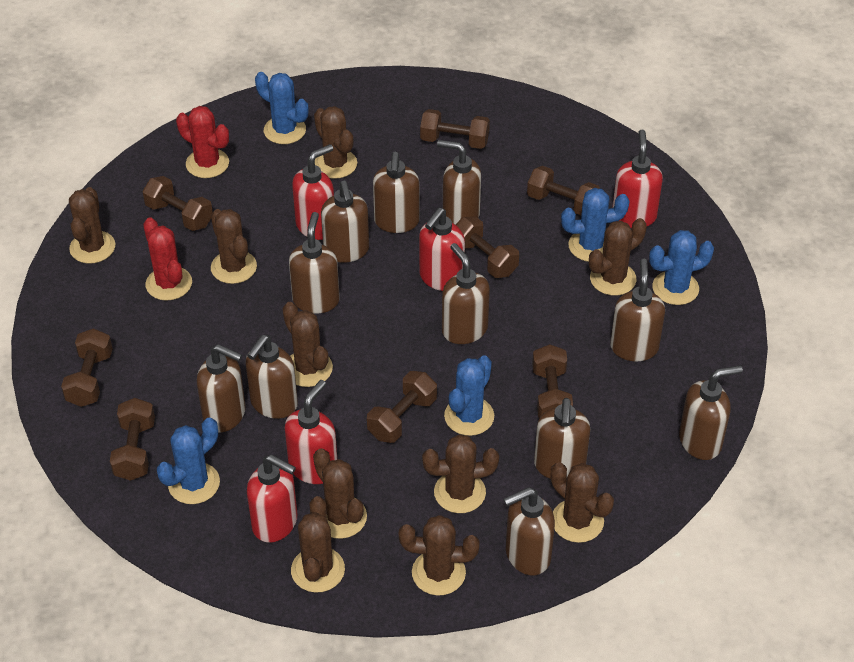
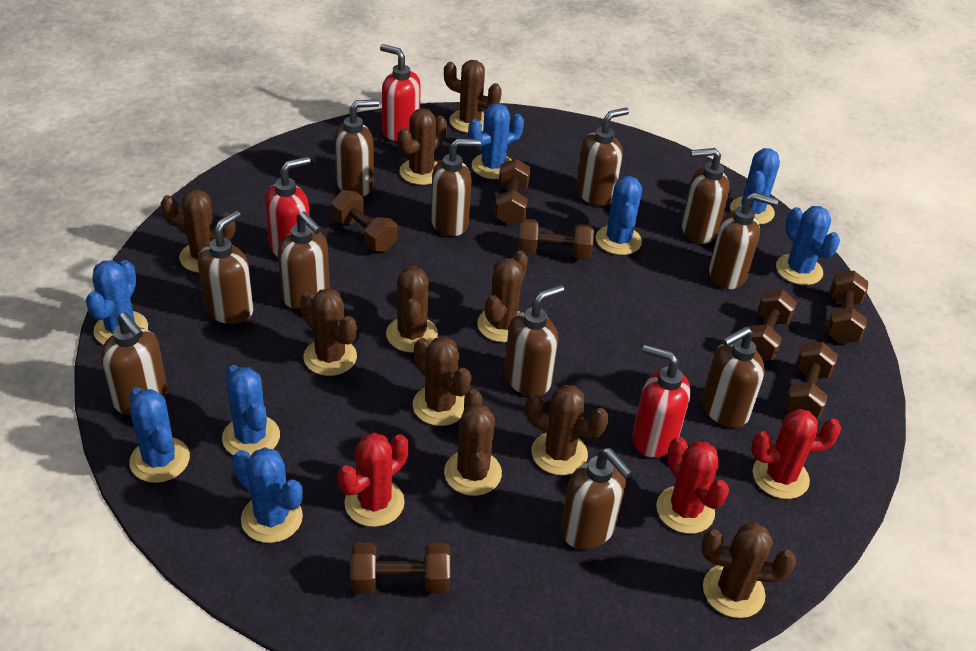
blue cactus: [157,418,220,504] [255,72,308,144] [444,355,494,436] [561,188,630,262] [649,230,714,305] = 5 -> [86,260,148,345] [129,388,190,483] [222,365,280,456] [232,447,303,543] [468,103,524,179] [596,176,642,255] [730,148,780,225] [776,206,840,285] = 8
brown dumbbell: [61,328,113,407] [110,398,155,481] [142,176,213,231] [367,371,437,443] [420,109,490,149] [456,216,519,278] [527,166,600,215] [532,344,573,418] = 8 -> [331,190,397,252] [350,543,450,594] [495,159,530,225] [518,219,594,259] [748,289,797,360] [784,342,838,419] [826,271,868,344] = 7
red cactus: [143,217,192,301] [176,106,229,178] = 2 -> [337,433,409,527] [656,437,729,534] [751,409,841,499] = 3
red soap dispenser: [247,455,297,543] [285,380,337,484] [292,144,334,240] [419,208,465,291] [612,130,663,228] = 5 -> [265,156,310,257] [380,44,421,141] [632,345,691,458] = 3

